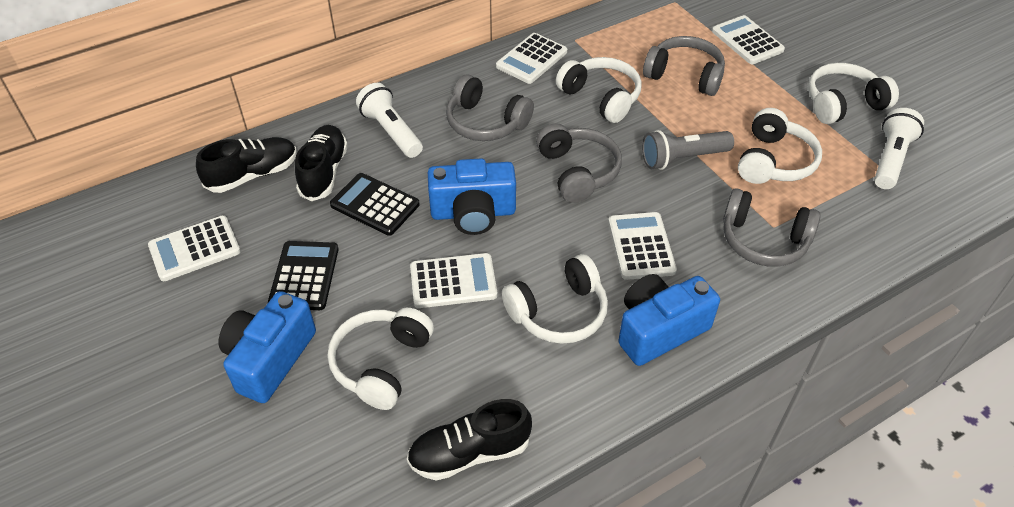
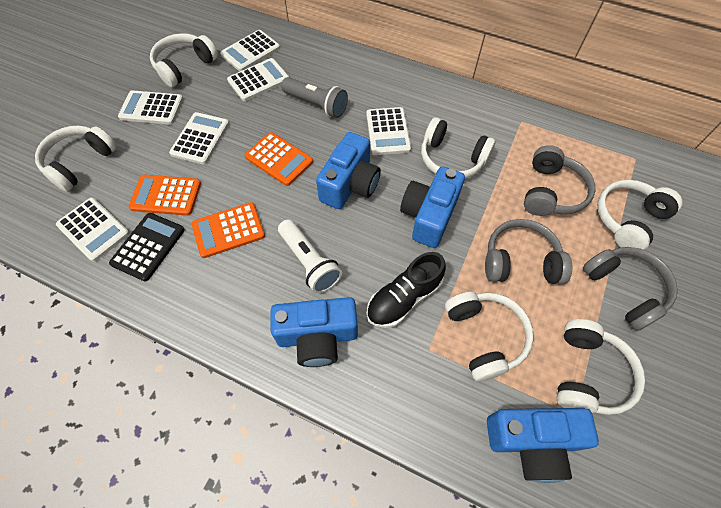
black calculator: [268,241,339,310] [330,173,420,236] = 2 -> [109,213,185,281] = 1
black shoe: [196,137,297,193] [295,125,348,201] [407,399,532,481] = 3 -> [366,252,446,328] = 1
blue camera: [219,291,316,403] [428,159,516,235] [618,274,720,366] = 3 -> [270,297,358,367] [316,132,381,209] [400,166,465,248] [487,408,599,483] = 4
grey headphones: [446,75,534,141] [536,123,622,203] [643,36,725,96] [723,188,821,267] = 4 -> [485,219,572,284] [524,145,595,216] [583,247,678,331] = 3
orange calculator: none = 0 -> [128,175,201,216] [192,202,265,258] [245,132,313,186] = 3
white calculator: [148,215,241,281] [410,253,497,308] [496,33,567,84] [608,212,677,280] [712,15,785,64] = 5 -> [56,197,130,262] [118,90,183,125] [169,112,229,165] [220,30,280,71] [227,58,289,101] [366,107,411,155] = 6
white flashlight: [356,83,423,158] [874,108,924,189] = 2 -> [278,220,342,293] = 1
white headphones: [328,308,434,410] [502,254,608,344] [556,57,642,123] [738,108,822,184] [808,63,899,124] = 5 -> [35,126,117,192] [150,33,218,87] [421,117,496,178] [445,292,534,382] [557,319,645,415] [597,180,683,250] = 6

